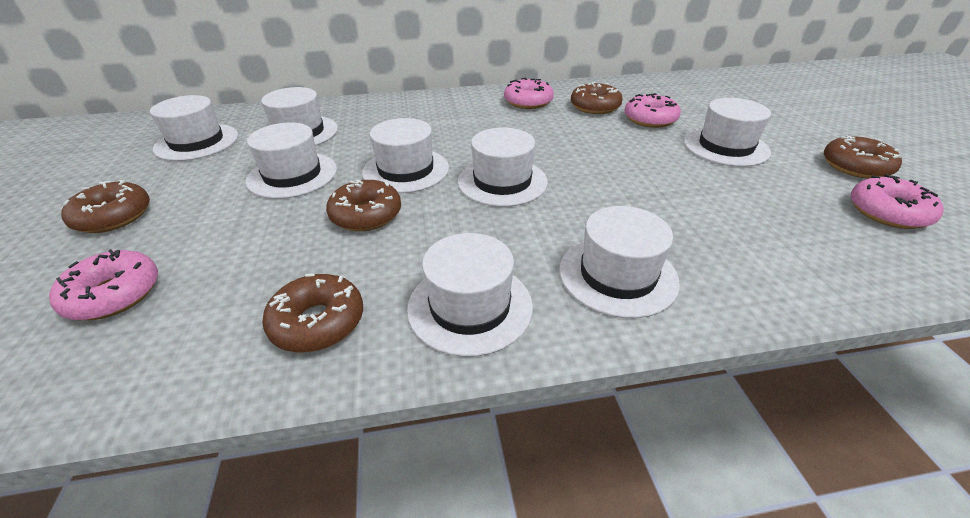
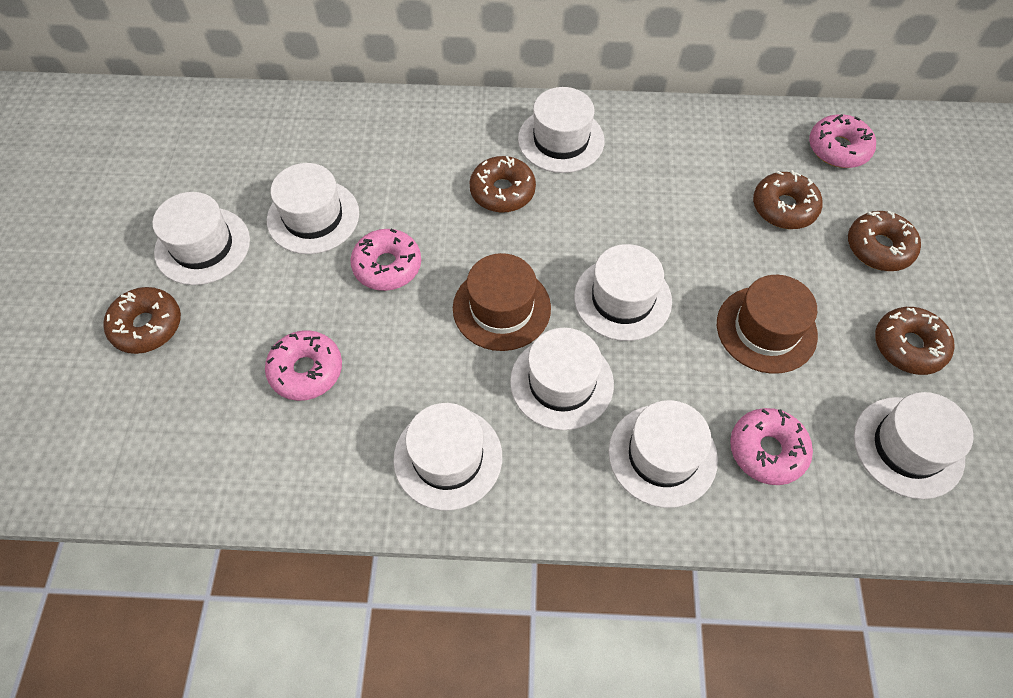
brown hat: none = 0 -> [453,253,551,351] [717,275,818,374] = 2

